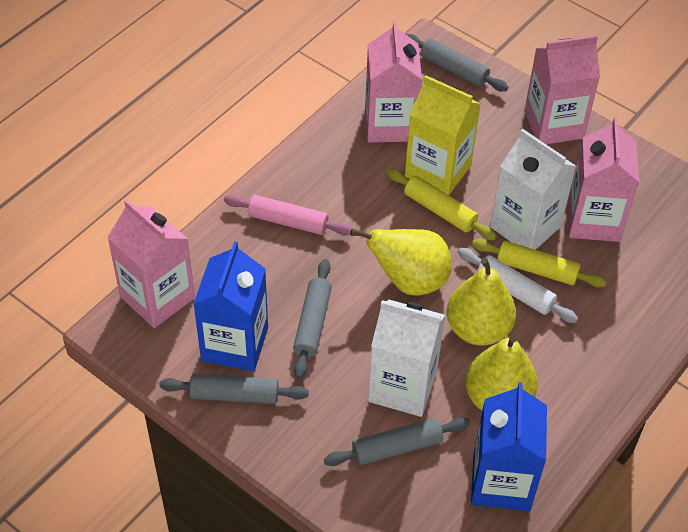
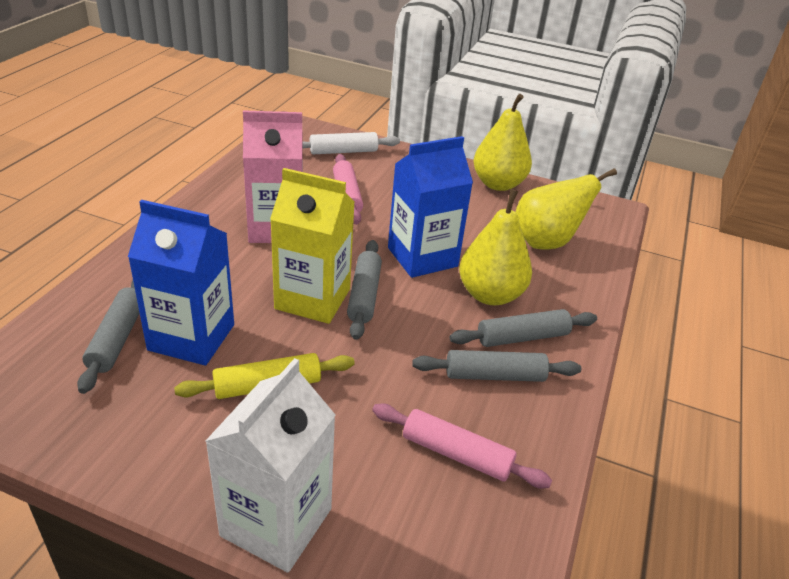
pink carton: [107,199,195,328] [365,21,422,142] [524,35,600,144] [568,117,639,242] = 4 -> [243,110,303,243] = 1
pink rolling pin: [224,194,353,235] = 1 -> [333,154,363,225] [372,403,552,488] = 2
white carton: [368,299,445,417] [490,129,577,250] = 2 -> [205,358,335,573] = 1
yellow rolling pin: [387,168,497,240] [472,239,607,287] = 2 -> [174,353,355,399] = 1

